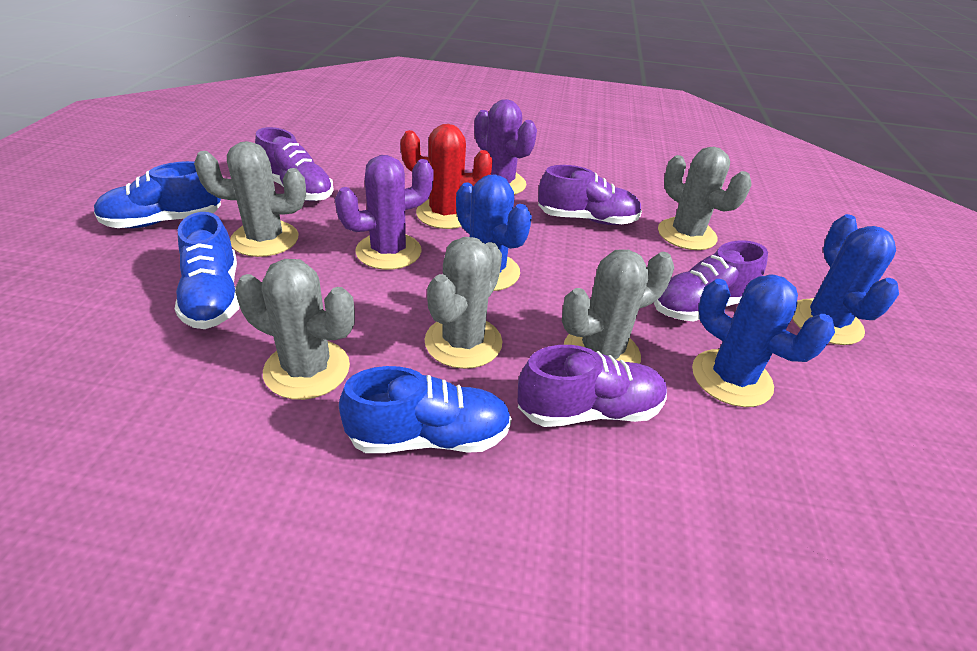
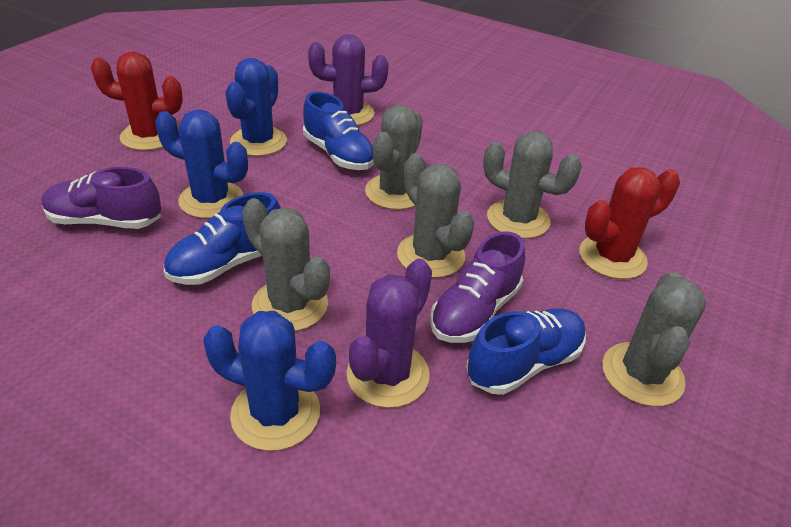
purple shoe: [255,127,334,201] [518,345,667,427] [538,165,642,225] [654,240,768,321] = 4 -> [41,167,161,229] [430,232,525,343] = 2
red cactus: [400,124,493,229] = 1 -> [91,51,183,151] [580,167,680,279] = 2

